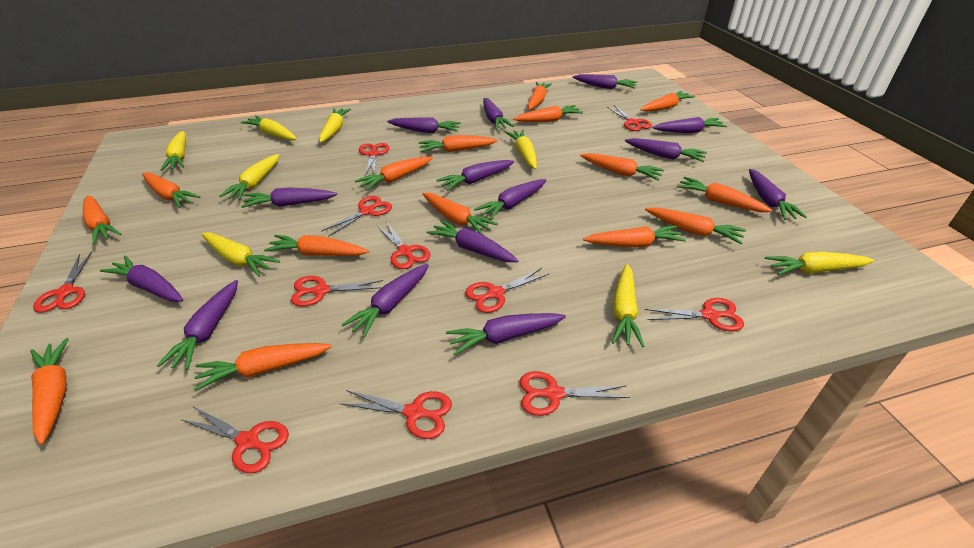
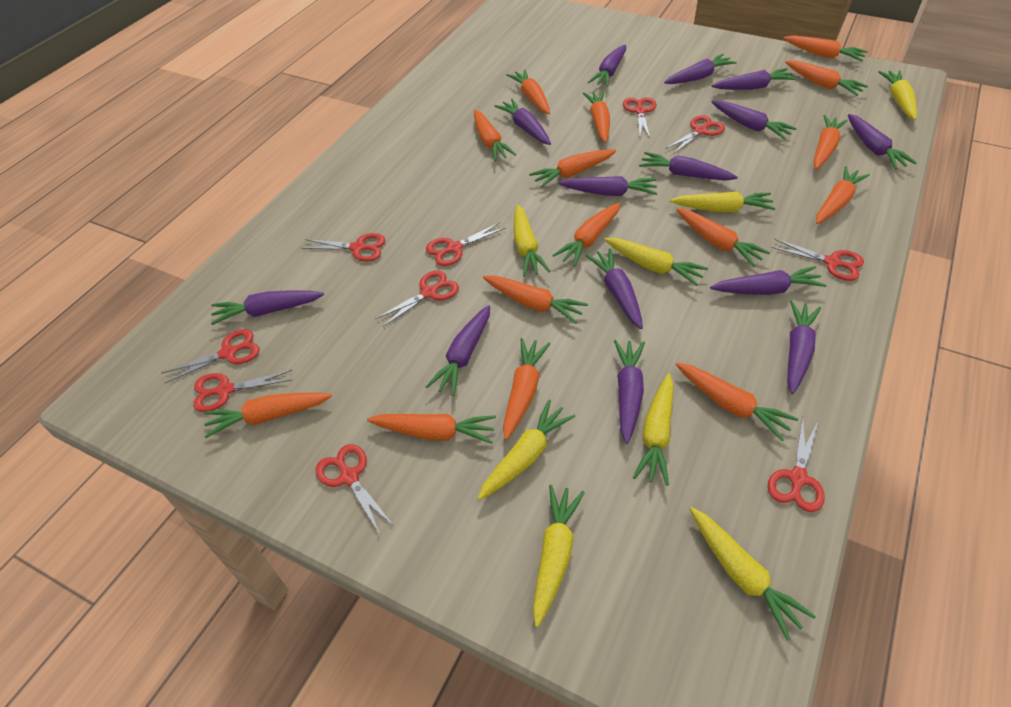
red scissors: [33,252,92,313] [182,407,289,473] [291,276,383,307] [321,196,392,237] [341,390,452,439] [359,143,389,175] [376,221,431,269] [465,268,549,313] [519,371,630,416] [607,105,652,131] [644,298,744,331] = 11 -> [162,329,260,383] [193,370,292,412] [302,233,385,262] [316,444,394,533] [375,271,459,327] [426,222,505,266] [623,97,657,138] [665,115,725,153] [768,417,825,512] [771,239,864,281] = 10

